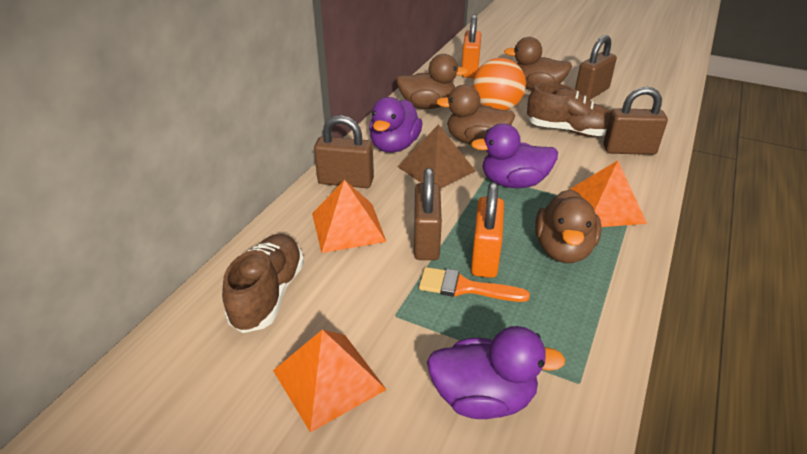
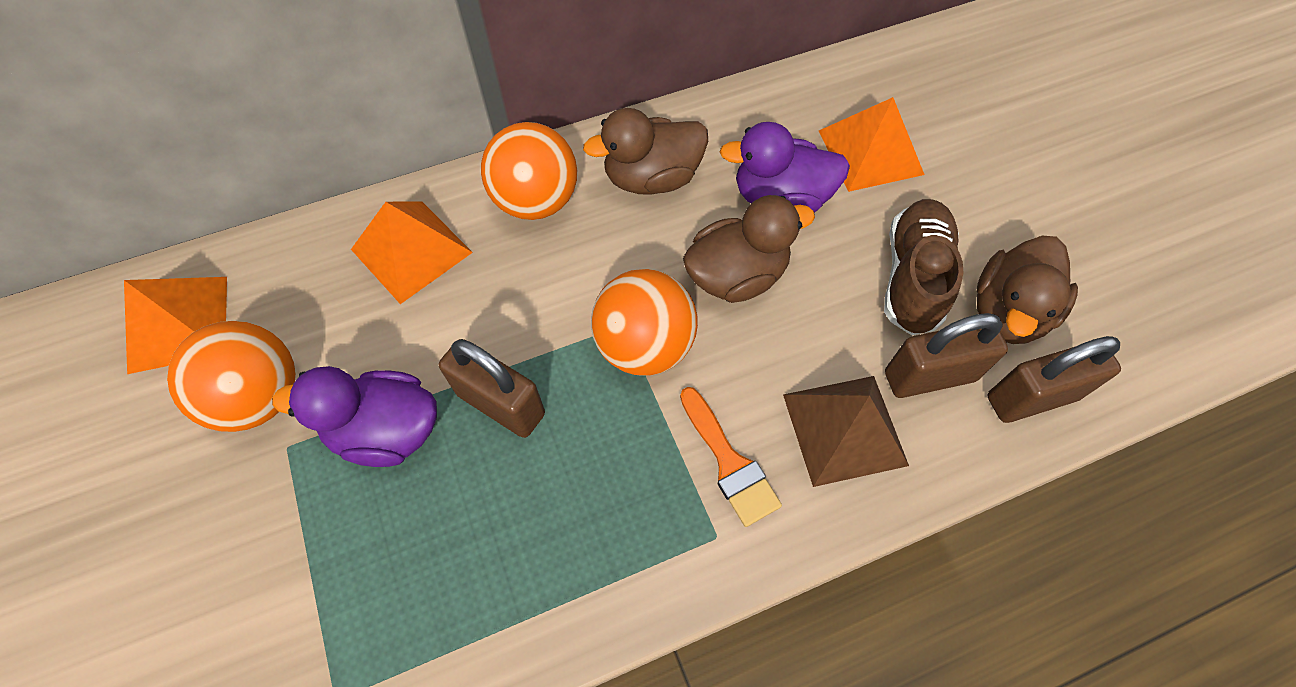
brown duck: [396,54,468,109] [436,85,515,145] [504,37,572,90] [535,189,601,263] = 4 -> [583,108,708,195] [683,195,815,303] [977,236,1078,344] = 3
brown padlock: [314,115,374,188] [414,168,442,260] [575,35,617,100] [603,87,668,155] = 4 -> [439,339,545,438] [885,313,1008,398] [987,336,1121,423] = 3
brown shoe: [222,234,304,333] [527,83,611,137] = 2 -> [884,199,963,335] = 1
orange ball: [473,58,526,110] = 1 -> [167,321,296,432] [481,122,577,220] [591,269,698,376] = 3
orange padlock: [462,15,481,78] [471,182,504,278] = 2 -> none = 0
purple duck: [369,97,423,153] [427,326,565,419] [471,123,558,188] = 3 -> [272,366,437,467] [719,122,850,213] = 2

